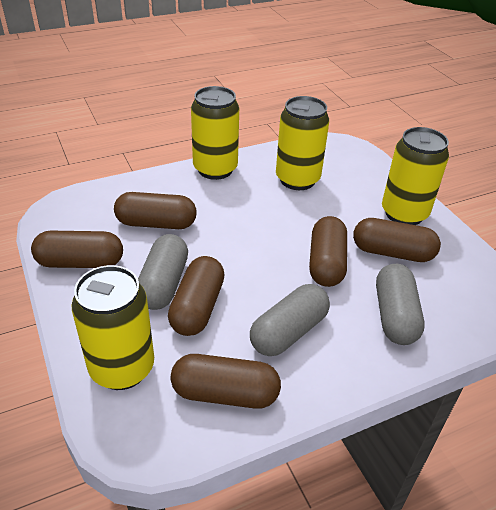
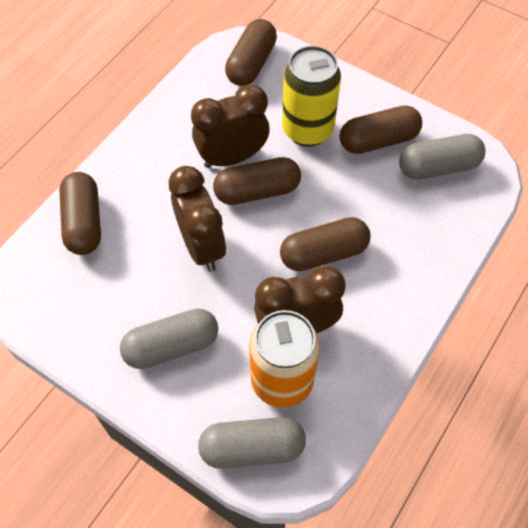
brown capsule: [31,231,123,268] [114,192,197,229] [168,256,225,336] [171,354,281,409] [309,216,347,287] [353,218,441,262] = 6 -> [59,172,101,255] [213,157,301,205] [225,19,277,86] [280,217,370,271] [340,106,422,154] = 5
brown clock: none = 0 -> [169,166,226,272] [191,84,270,168] [254,266,346,333] = 3
orange can: none = 0 -> [249,310,320,408] = 1
yellow can: [72,265,154,390] [191,86,239,180] [276,96,329,190] [382,127,449,225] = 4 -> [282,45,341,147] = 1

